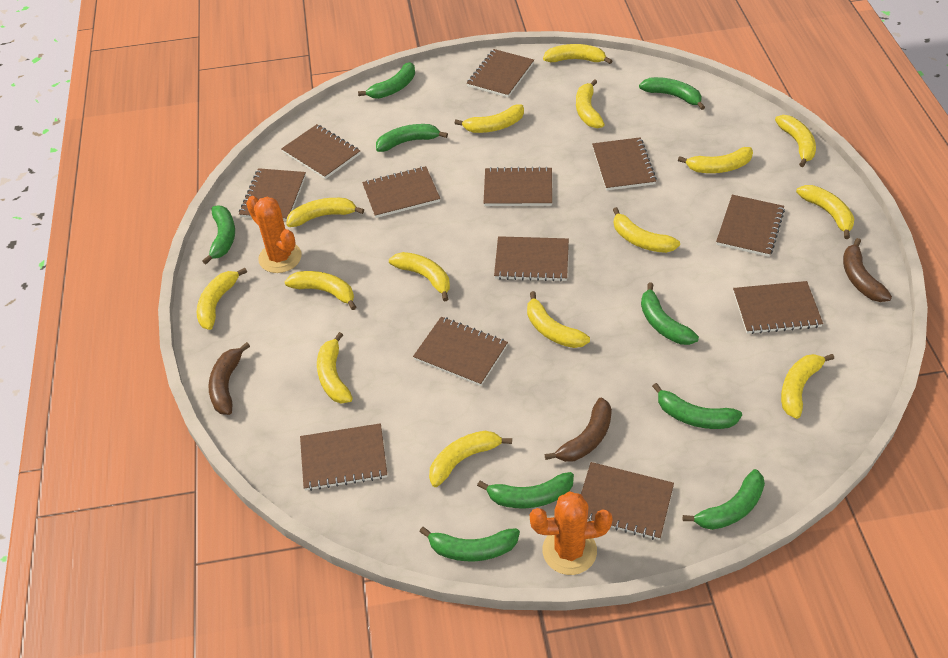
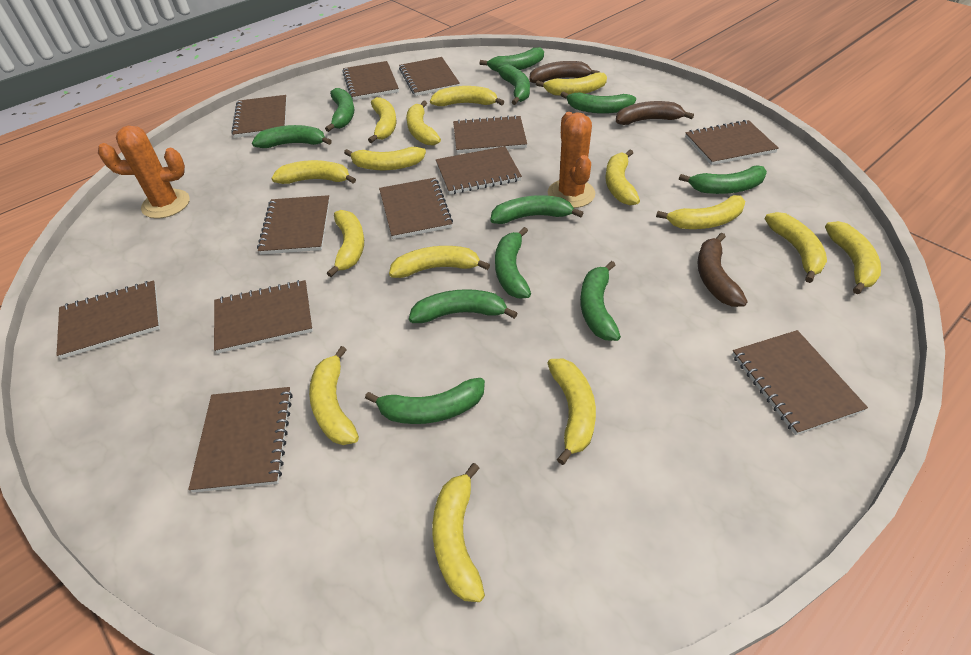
green banana: [202,205,235,264] [358,62,415,99] [376,124,448,152] [419,527,520,561] [477,472,574,508] [639,77,705,110] [641,282,699,345] [652,383,742,429] [683,469,765,530] = 9 -> [252,125,332,148] [325,88,354,132] [365,378,485,424] [409,289,518,323] [480,47,544,72] [490,195,583,224] [495,227,531,298] [497,64,530,105] [560,91,636,114] [580,261,621,341] [679,165,767,194] = 11

